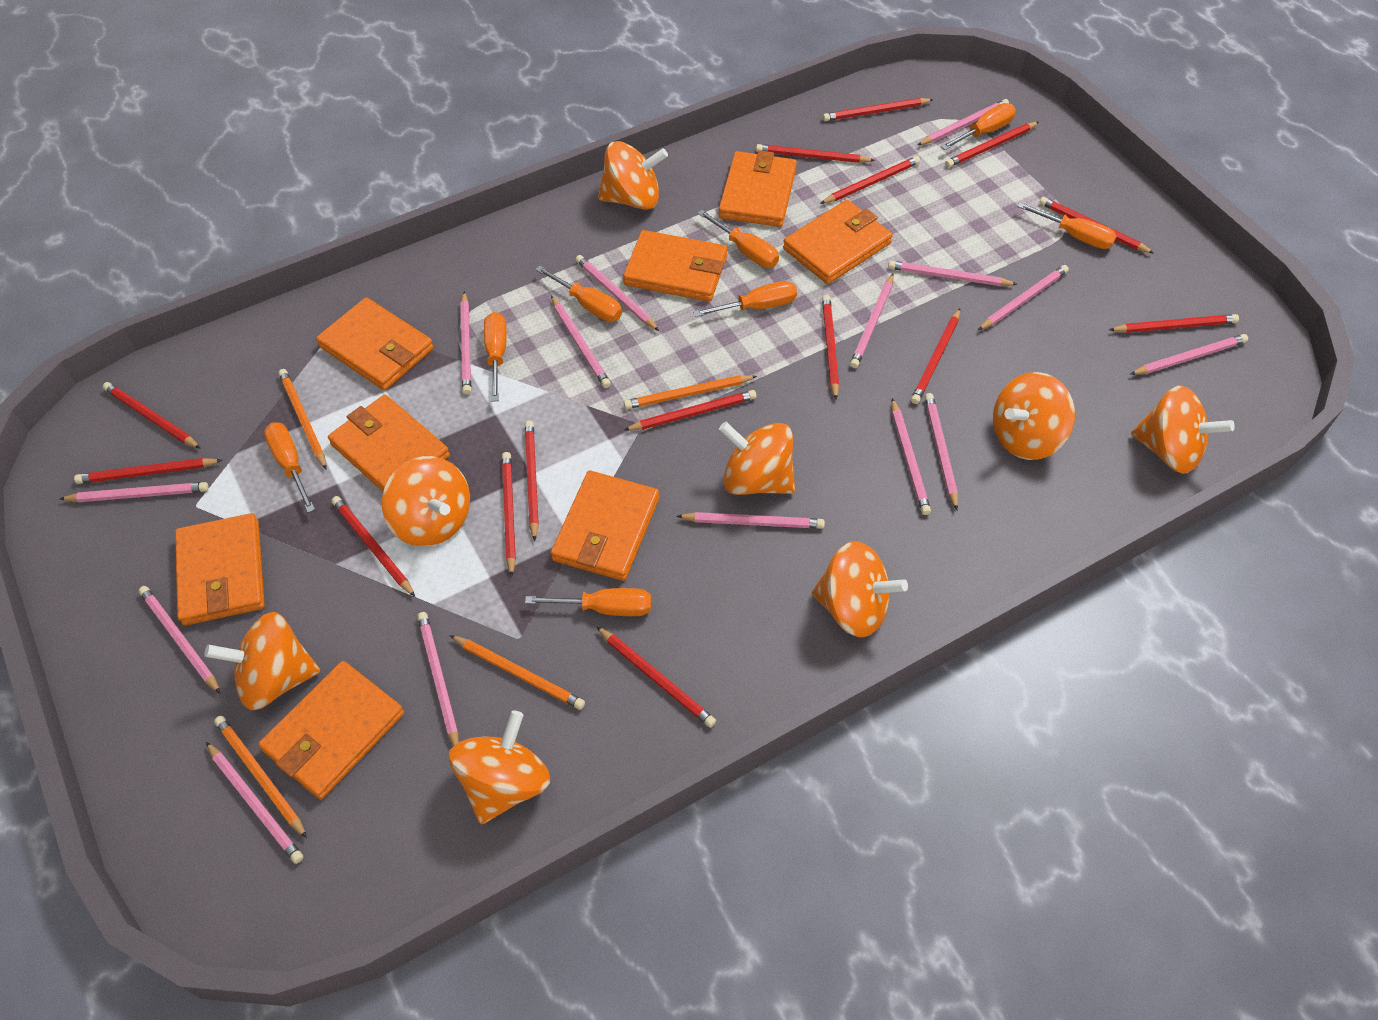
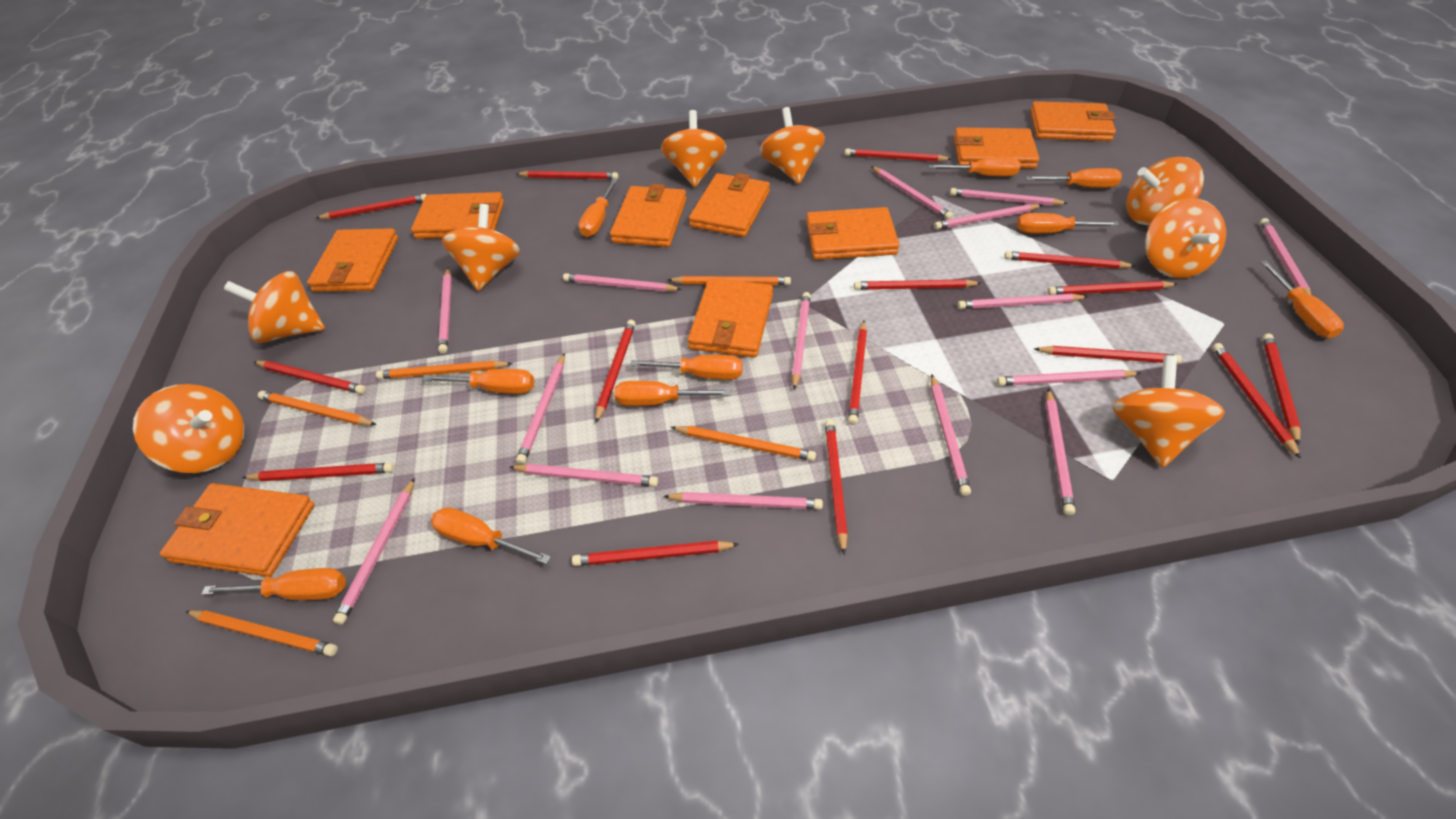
orange pencil: [214,716,307,838] [278,369,326,469] [450,635,585,710] [624,375,757,409] = 4 -> [185,610,338,656] [258,391,377,425] [376,360,513,379] [668,276,791,285] [671,426,816,461] = 5
orange screwdriver: [264,422,315,513] [484,312,507,402] [525,588,651,616] [535,266,622,322] [693,281,797,317] [697,210,779,268] [941,103,1016,150] [1017,202,1117,249] = 8 -> [201,568,346,600] [422,369,534,394] [431,507,551,564] [579,178,618,237] [614,381,731,406] [630,355,743,380] [928,157,1020,176] [1017,213,1119,233] [1025,168,1122,188] [1260,261,1344,338] = 10
orange wallet: [175,513,265,626] [258,661,404,799] [316,297,434,390] [328,395,450,492] [551,471,659,581] [623,230,727,302] [719,150,797,227] [783,200,893,284] = 8 -> [160,483,315,577] [307,228,398,292] [411,192,504,239] [610,184,687,247] [688,278,773,358] [689,173,770,237] [806,207,900,260] [954,127,1039,169] [1030,101,1116,141] = 9

